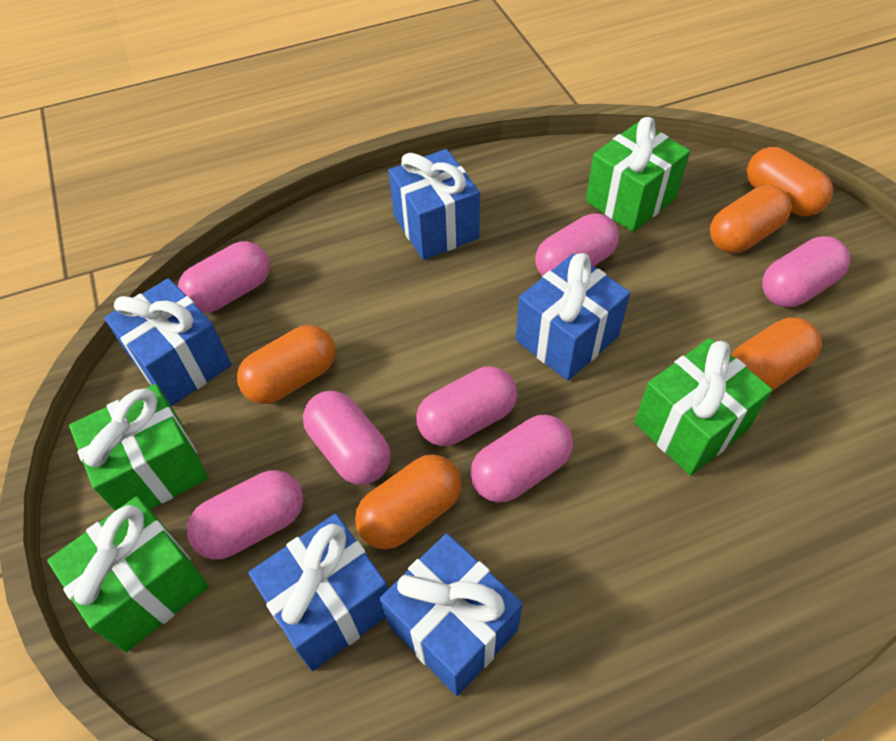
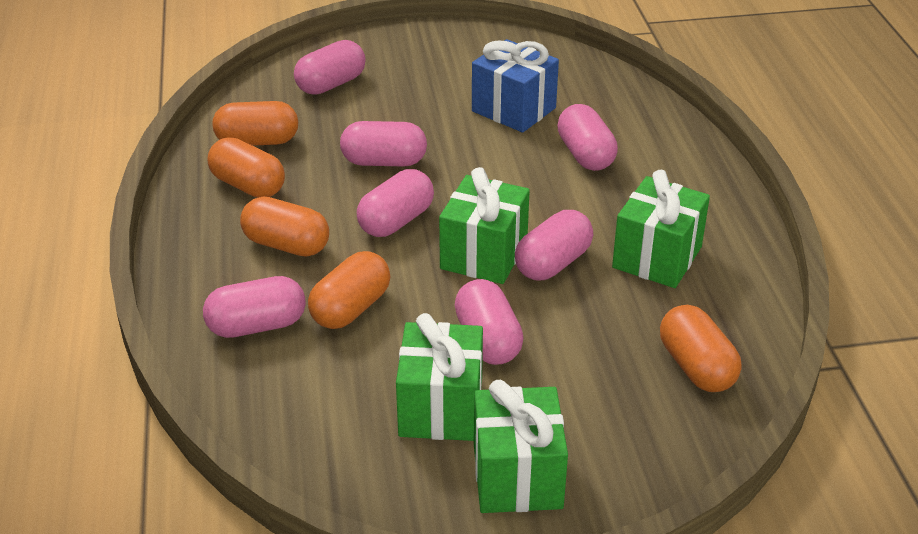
blue gift: [104,278,231,406] [248,514,388,671] [380,533,523,696] [389,149,480,260] [516,253,630,381] = 5 -> [472,39,559,133] = 1

